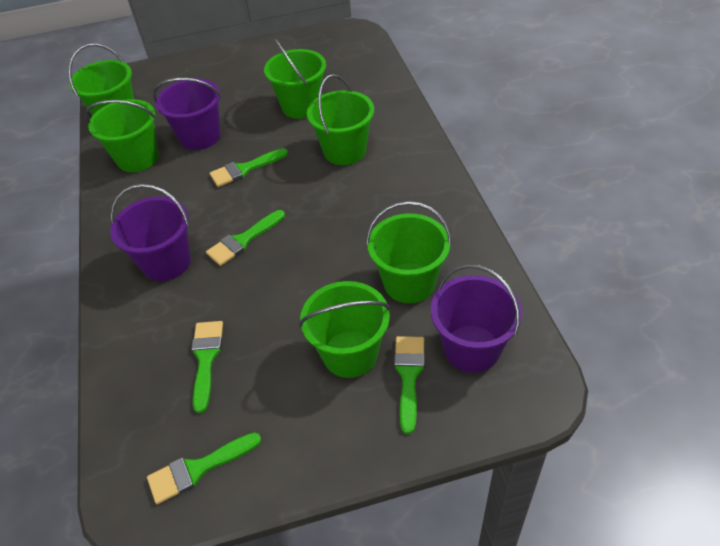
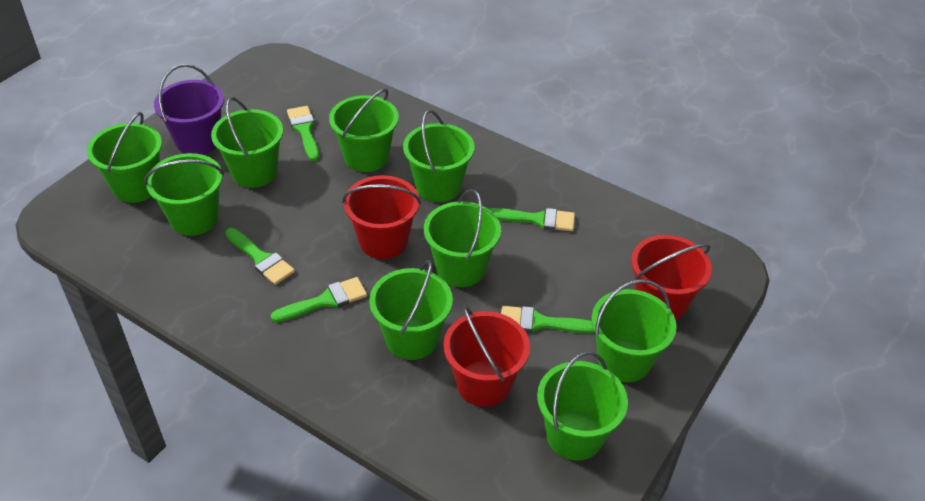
green bucket: [68,43,134,115] [85,99,159,172] [264,38,326,119] [299,281,391,378] [307,74,374,165] [366,201,452,303] = 6 -> [87,112,162,203] [144,153,224,236] [211,97,283,188] [329,89,399,172] [369,260,453,360] [403,110,474,202] [424,189,501,287] [537,351,628,461] [591,279,677,382] = 9
purple bucket: [110,184,191,281] [153,78,221,150] [431,264,522,373] = 3 -> [154,64,224,155] = 1
red bucket: none = 0 -> [342,175,421,259] [443,306,530,407] [631,235,712,321] = 3

